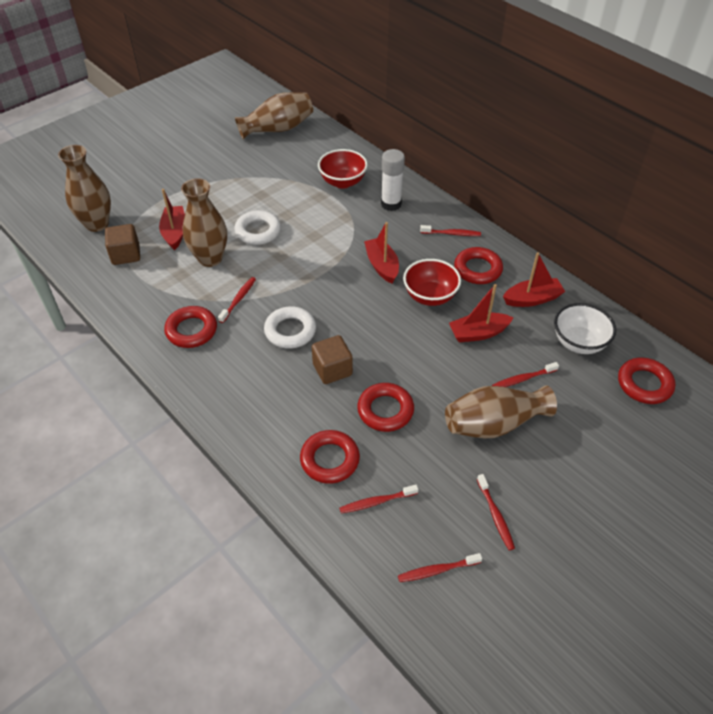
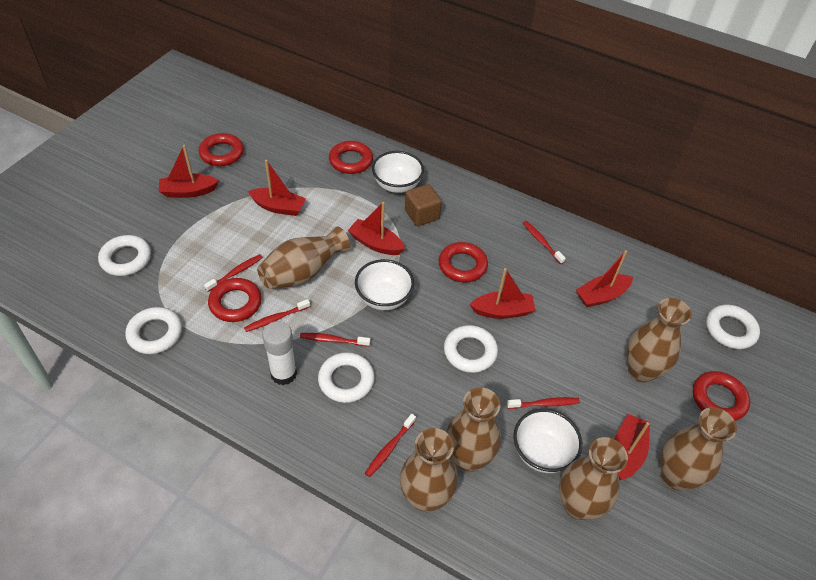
brown cube: [105,224,140,265] [312,335,353,384] = 2 -> [405,184,442,226] = 1
brown vase: [58,145,111,232] [181,178,227,267] [235,92,313,139] [445,385,557,439] = 4 -> [257,226,350,289] [400,428,458,512] [446,387,501,472] [559,437,628,520] [626,298,692,383] [660,407,737,491] = 6
red boat: [159,189,185,250] [364,222,399,284] [449,284,514,342] [503,252,565,307] = 4 -> [159,145,219,198] [248,160,306,216] [348,202,405,255] [470,268,536,319] [576,250,633,307] [615,414,650,480] = 6
red bowl: [318,149,368,189] [403,259,461,306] = 2 -> none = 0
white bowl: [554,303,616,354] = 1 -> [355,259,414,310] [372,151,424,193] [513,409,582,473] = 3
white ring: [234,210,281,245] [264,306,316,349] = 2 -> [98,235,151,276] [125,307,182,354] [318,352,375,403] [444,325,498,373] [706,304,760,349] = 5

